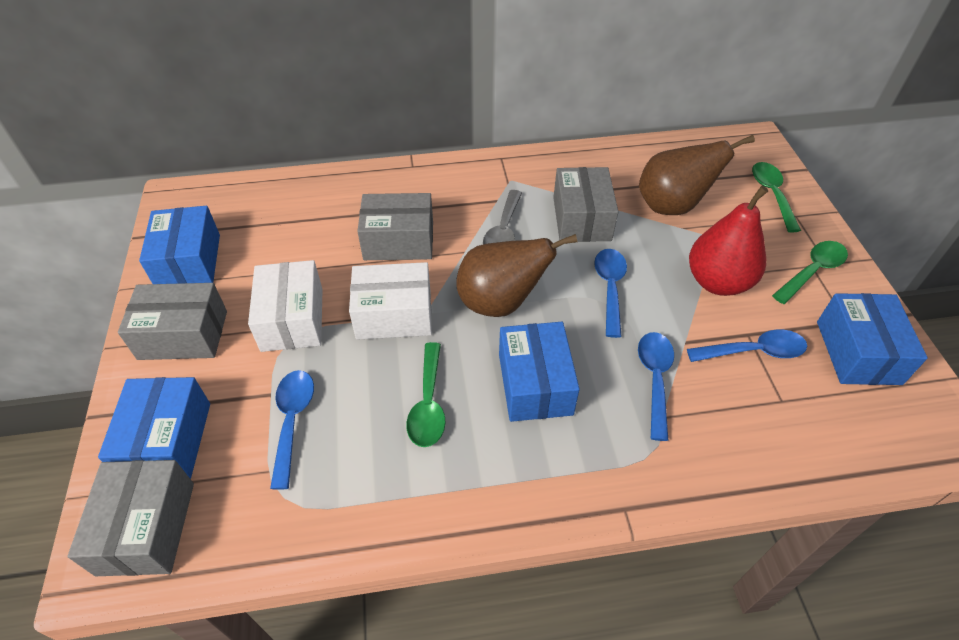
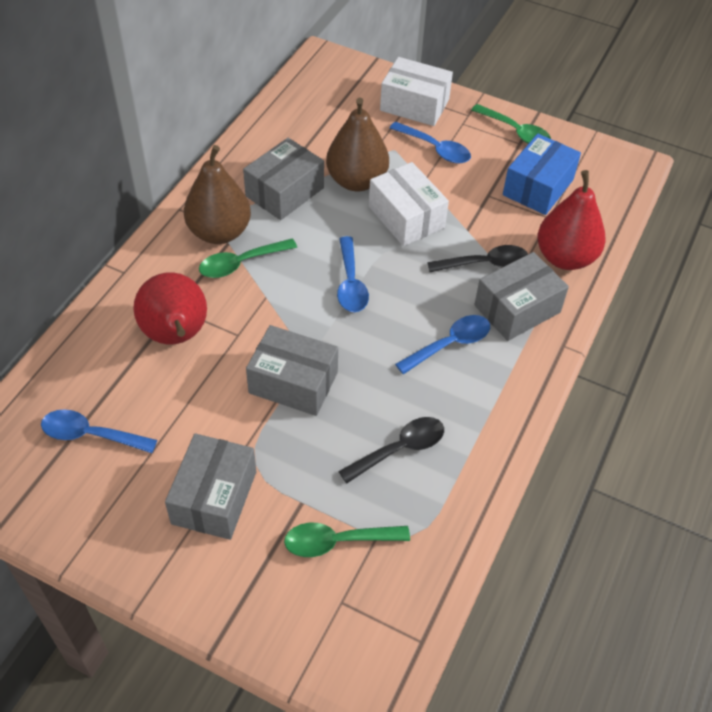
black spoon: none = 0 -> [338,417,444,484] [427,245,528,272] = 2
blue box: [98,377,210,479] [139,206,220,284] [499,322,580,422] [817,293,928,385] = 4 -> [503,133,581,215] = 1
grey spoon: [483,190,522,244] = 1 -> none = 0
red pear: [689,186,768,296] = 1 -> [133,272,207,345] [537,170,606,270] = 2

